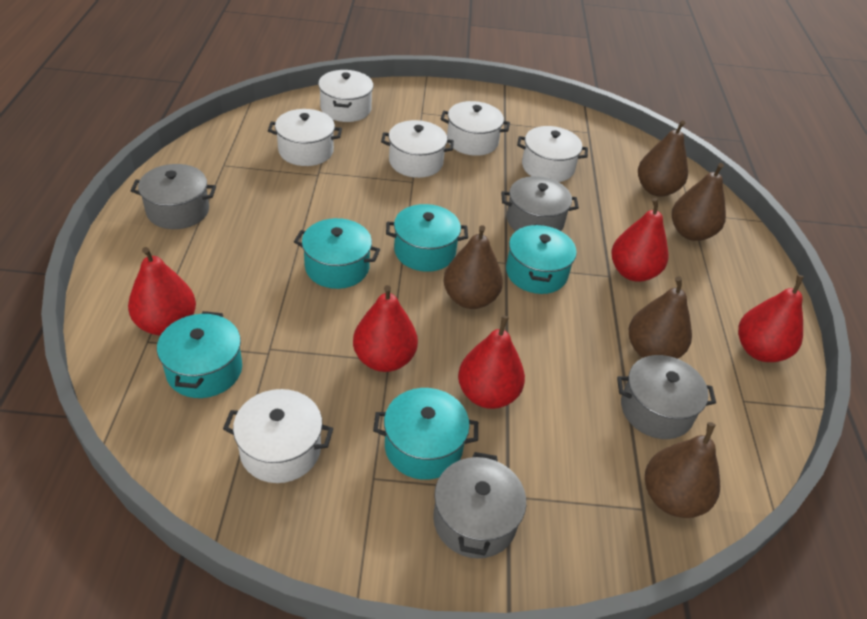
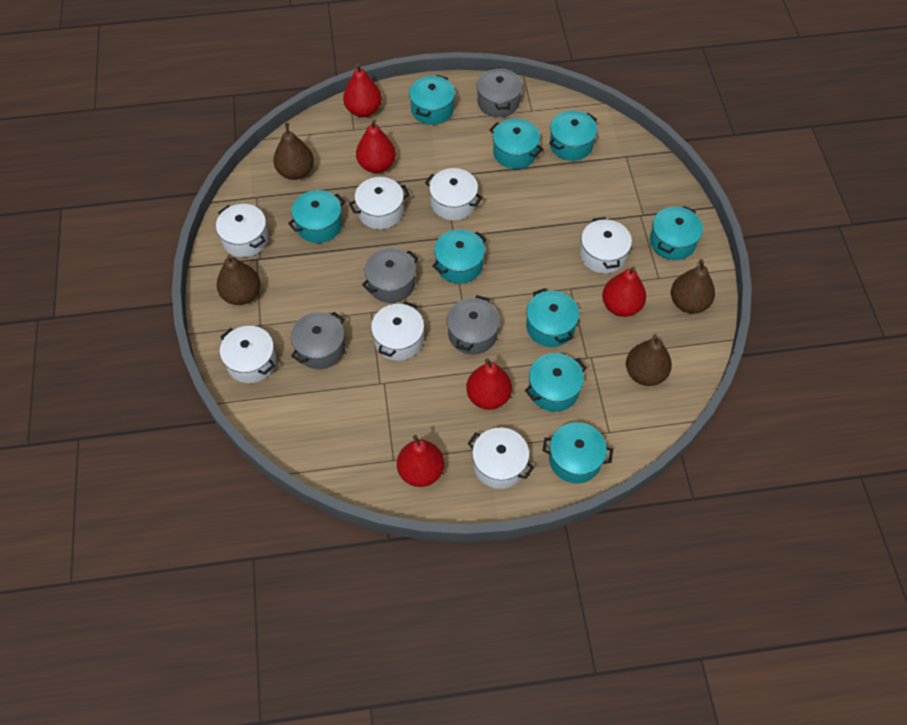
brown pear: [444,225,503,309] [629,276,692,359] [638,120,688,197] [645,422,720,518] [672,163,726,241] = 5 -> [217,254,260,305] [273,123,314,180] [626,335,672,386] [671,259,715,313] = 4
turquoise pot: [157,311,242,398] [294,218,380,289] [373,388,478,480] [386,204,468,272] [506,224,577,294] = 5 -> [288,190,345,243] [409,75,455,125] [432,229,487,284] [490,118,543,169] [525,353,587,412] [526,288,579,347] [542,422,613,483] [549,110,597,161] [650,206,703,260] = 9
white pot: [223,389,333,483] [268,109,342,166] [318,70,373,122] [381,120,454,178] [441,101,510,156] [517,126,588,182] = 6 -> [216,204,269,257] [220,326,276,383] [349,177,410,229] [371,301,424,361] [425,168,483,220] [467,427,534,489] [580,217,632,274] = 7

